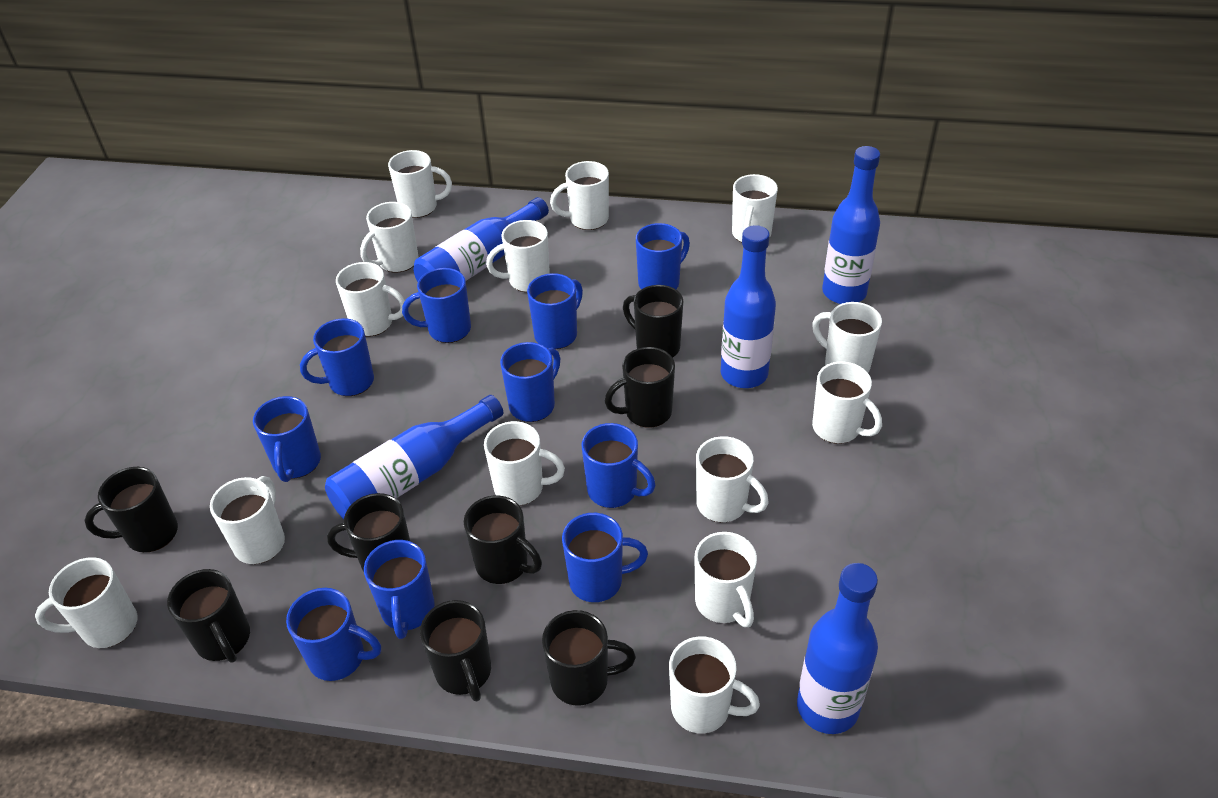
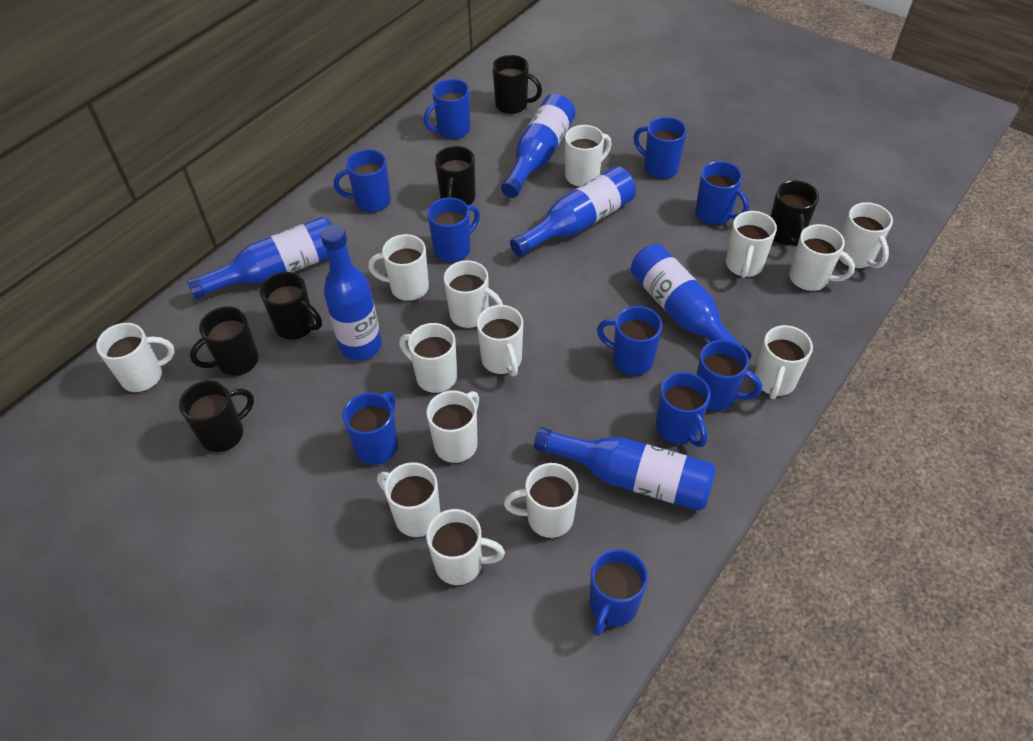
black mug: [85,467,178,552] [167,569,250,663] [327,493,410,572] [420,600,491,701] [464,495,542,584] [542,610,636,706] [605,347,675,428] [623,285,683,357] = 8 -> [179,380,254,452] [190,306,259,376] [260,272,322,340] [435,146,475,205] [492,55,542,114] [770,180,819,246] = 6
blue bottle: [325,395,503,519] [414,197,549,282] [721,225,776,388] [797,563,878,734] [822,146,880,304] = 5 -> [187,217,332,299] [321,225,382,360] [501,94,576,198] [510,166,636,257] [534,427,716,511] [631,244,751,360] = 6

